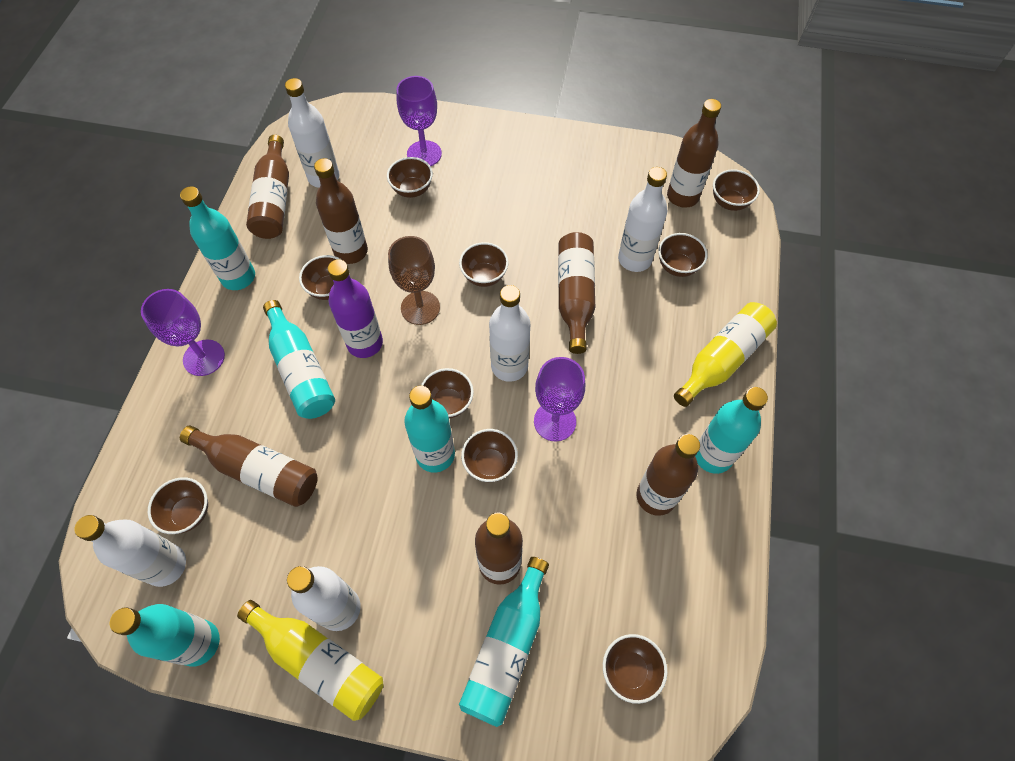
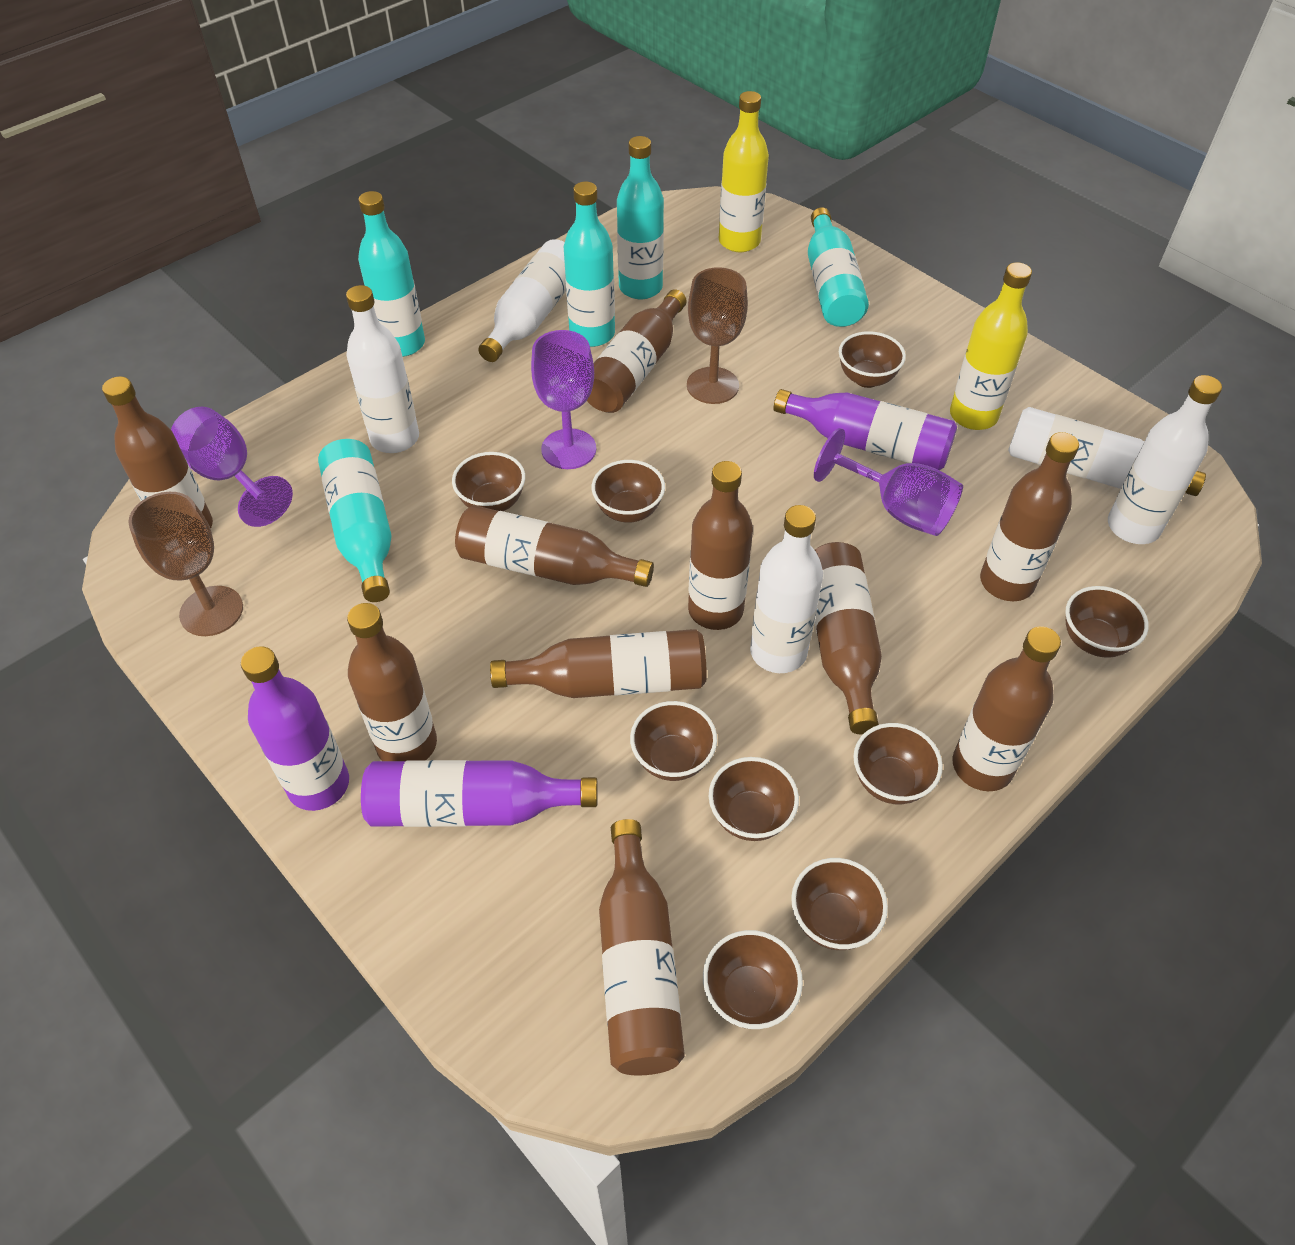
brown bottle: [180,426,318,507] [246,135,289,239] [314,158,368,264] [475,512,523,585] [558,232,595,354] [637,434,700,516] [667,99,721,208] = 7 -> [102,376,213,529] [347,603,437,761] [455,505,654,587] [490,629,707,698] [587,289,687,413] [599,819,685,1076] [688,461,753,630] [815,542,882,734] [953,626,1061,791] [980,432,1079,601] = 10
brown goblet: [388,236,440,325] = 1 -> [128,492,243,636] [687,267,748,404] = 2
purple bottle: [328,259,383,358] = 1 -> [241,646,349,811] [361,760,598,827] [774,389,957,470] = 3
turquoise bottle: [110,604,220,667] [180,186,255,290] [263,300,335,419] [404,386,455,473] [459,557,549,727] [695,387,768,474] = 6 -> [318,439,391,602] [358,191,425,357] [564,182,615,347] [617,136,664,299] [808,207,869,327] = 5

